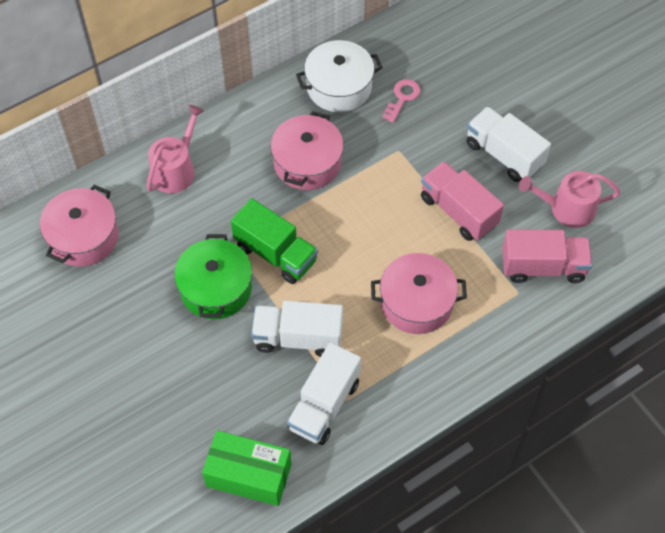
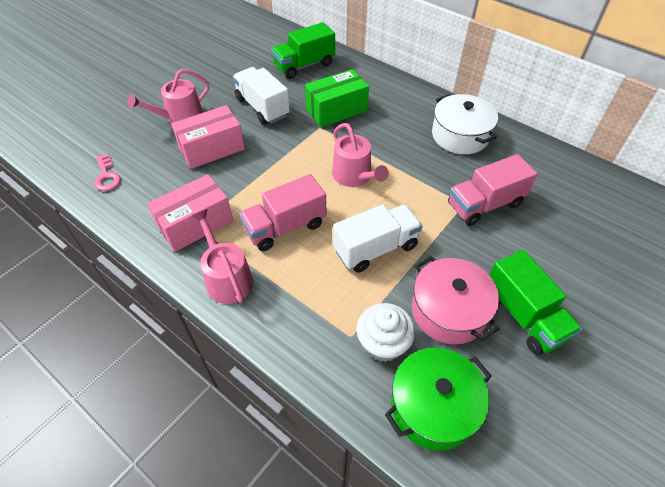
green truck: [231,198,318,284] = 1 -> [271,22,335,79] [489,250,582,355] = 2
pink box: none = 0 -> [147,174,233,252] [171,105,245,169] = 2
pink pot: [40,185,119,267] [271,111,344,190] [371,253,467,334] = 3 -> [412,256,499,344] = 1
pink watering can: [146,105,204,193] [519,171,620,228] = 2 -> [128,69,209,123] [191,209,253,304] [332,123,389,187] = 3
white cupcake: none = 0 -> [357,303,415,362] = 1
white truck: [251,300,343,357] [287,342,361,445] [466,106,551,182] = 3 -> [233,67,290,124] [333,204,422,273] = 2

